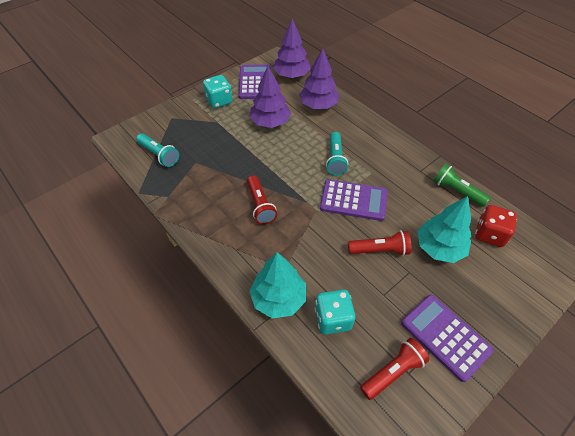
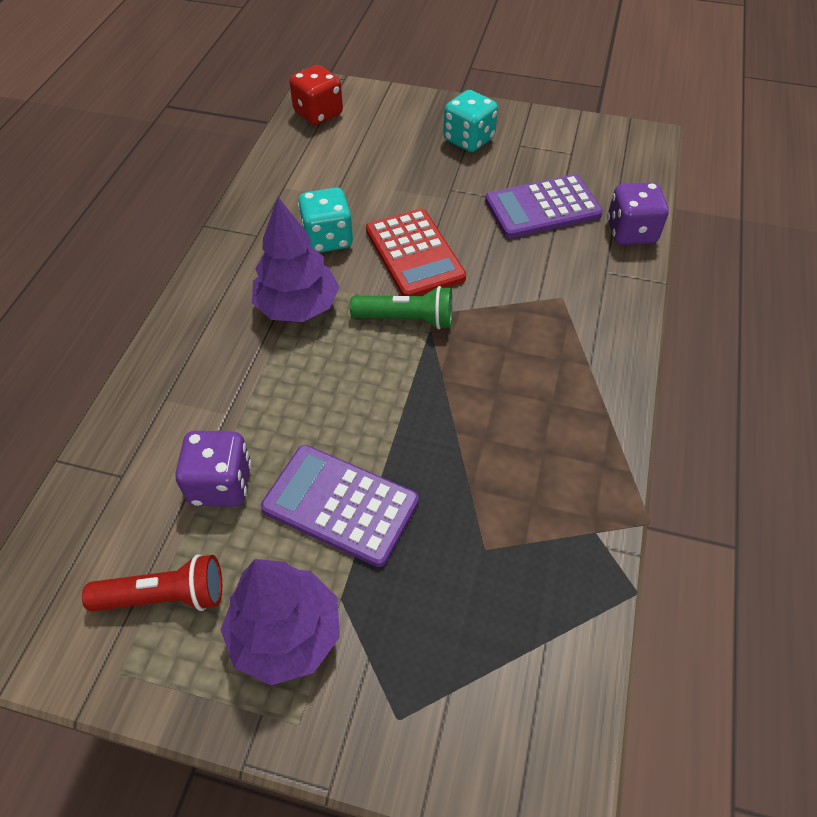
purple calculator: [239,64,270,99] [320,179,388,221] [401,295,494,382] = 3 -> [261,445,419,567] [485,174,603,238] = 2
purple dice: none = 0 -> [175,431,252,507] [607,182,669,245] = 2
purple tree: [249,66,291,128] [273,19,311,78] [299,48,339,109] = 3 -> [220,559,340,685] [252,197,339,322] = 2
red calculator: none = 0 -> [366,208,466,296] = 1
red flashlight: [247,175,277,225] [348,230,411,256] [360,338,429,400] = 3 -> [82,554,222,611] = 1
turquoise flashlight: [136,133,179,167] [326,132,348,176] = 2 -> none = 0
turquoise tree: [249,252,306,318] [417,196,471,263] = 2 -> none = 0

